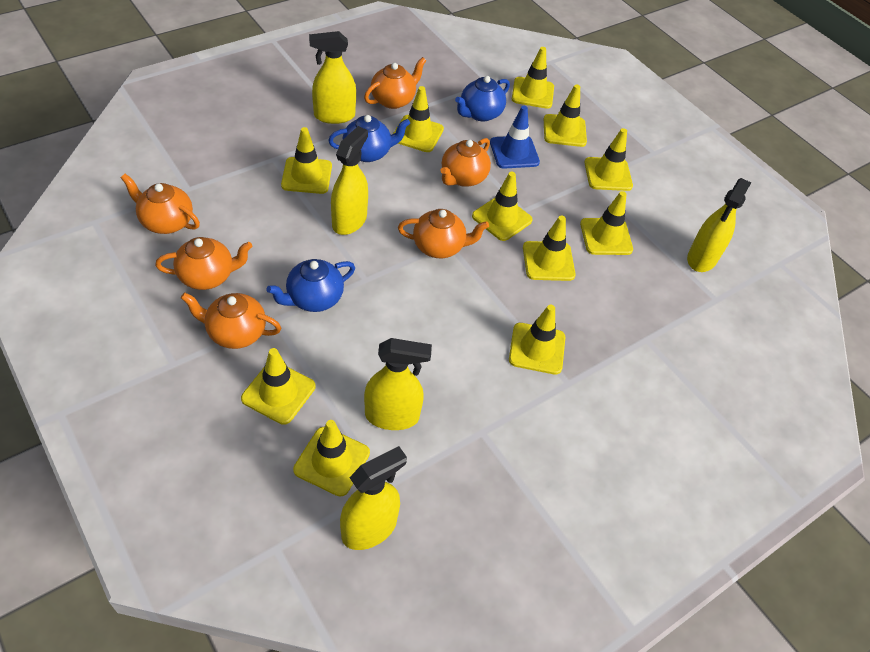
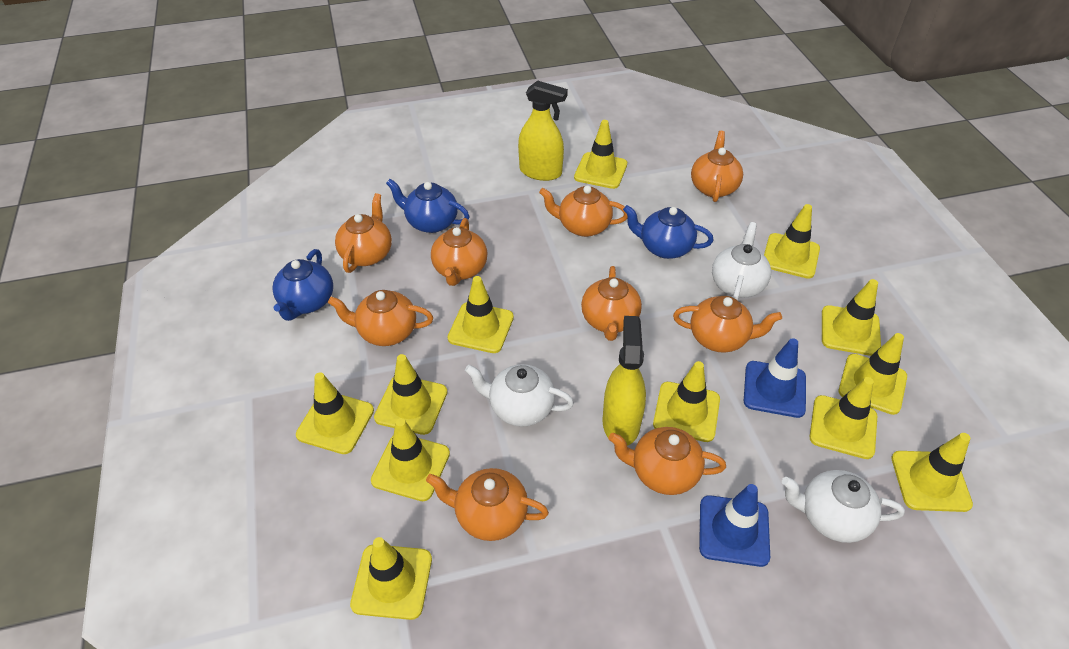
blue traffic cone: [490,106,540,169] = 1 -> [699,484,770,567] [744,338,806,418] = 2
orange teapot: [121,174,200,234] [155,237,253,290] [181,292,281,349] [364,57,426,109] [398,209,489,258] [440,138,491,187] = 6 -> [328,290,433,346] [335,193,392,273] [426,468,549,541] [431,218,487,286] [539,185,627,237] [581,266,642,341] [608,427,726,495] [673,296,782,353] [691,131,743,202] = 9
white teapot: none = 0 -> [465,364,574,427] [712,222,771,301] [782,470,905,543] = 3
yellow spray bottle: [309,31,356,124] [331,126,368,235] [340,446,407,550] [364,338,432,430] [687,178,751,272] = 5 -> [518,81,568,181] [602,316,646,446] = 2
yellow traffic cone: [241,348,316,425] [281,127,332,194] [293,420,370,497] [393,86,444,152] [472,172,533,241] [509,305,565,375] [512,47,554,109] [523,215,575,281] [544,84,587,147] [580,191,633,255] [584,128,633,191] = 11 -> [296,372,374,454] [350,537,432,620] [371,418,450,501] [374,354,447,435] [448,276,514,353] [574,120,627,189] [653,361,720,442] [764,204,820,279] [810,377,877,459] [822,279,881,356] [839,333,907,415] [892,433,973,512] = 12

